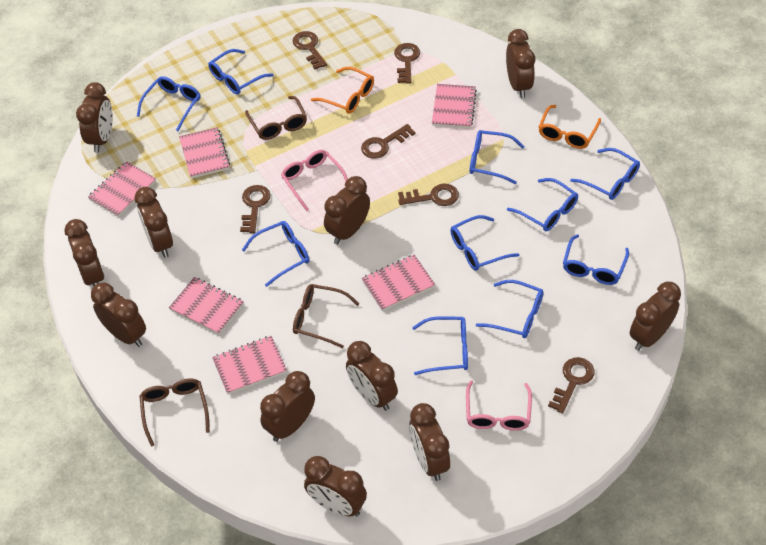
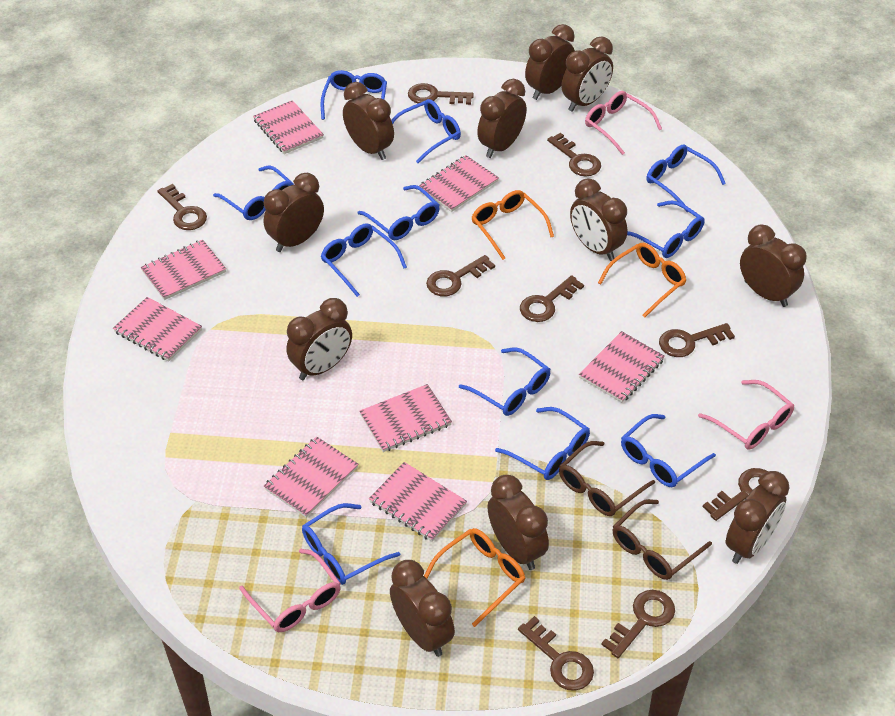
blue glasses: [137,76,201,131] [208,49,274,94] [242,221,309,287] [412,316,468,375] [450,215,520,271] [470,130,525,184] [476,280,544,338] [507,178,578,231] [563,234,629,285] [570,148,640,200] = 10 -> [213,165,294,220] [302,503,400,585] [321,70,387,120] [321,223,407,297] [358,185,440,240] [391,99,461,163] [459,347,550,416] [495,407,590,480] [621,414,716,487] [627,201,705,258] [646,144,726,213] = 11
brown glasses: [139,378,210,446] [245,96,307,140] [293,284,359,348] = 3 -> [559,441,655,516] [613,499,712,580] = 2
brown key: [240,185,271,233] [292,31,327,70] [361,124,415,159] [394,43,420,84] [398,184,459,206] [548,357,594,413] = 6 -> [157,184,207,230] [408,83,474,105] [426,255,495,296] [518,616,594,691] [520,275,584,322] [547,133,601,176] [601,590,675,658] [659,323,735,357] [703,468,768,521] = 9
orange glasses: [311,67,374,114] [539,105,601,149] = 2 -> [424,528,525,627] [471,190,554,260] [598,243,686,318] = 3
pink glasses: [281,150,348,211] [466,380,532,431] = 2 -> [239,549,341,632] [585,91,662,155] [698,380,794,450] = 3
pink notebook: [88,161,156,217] [169,277,244,335] [179,127,230,178] [212,336,287,394] [362,255,435,311] [432,84,477,128] = 6 -> [113,297,202,361] [141,240,226,300] [253,100,324,154] [264,436,358,518] [359,384,452,452] [369,462,467,542] [419,155,499,212] [579,331,665,403] = 8

